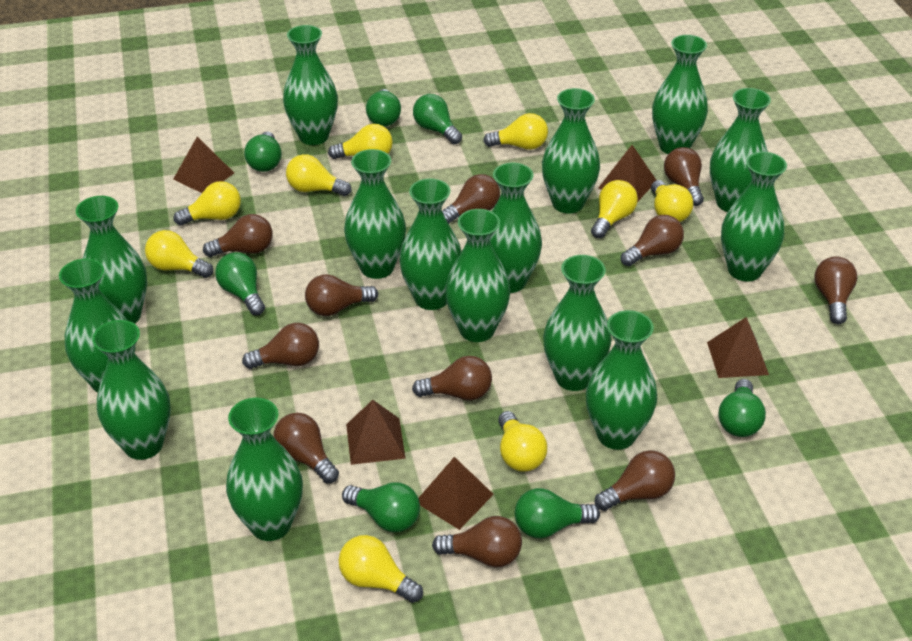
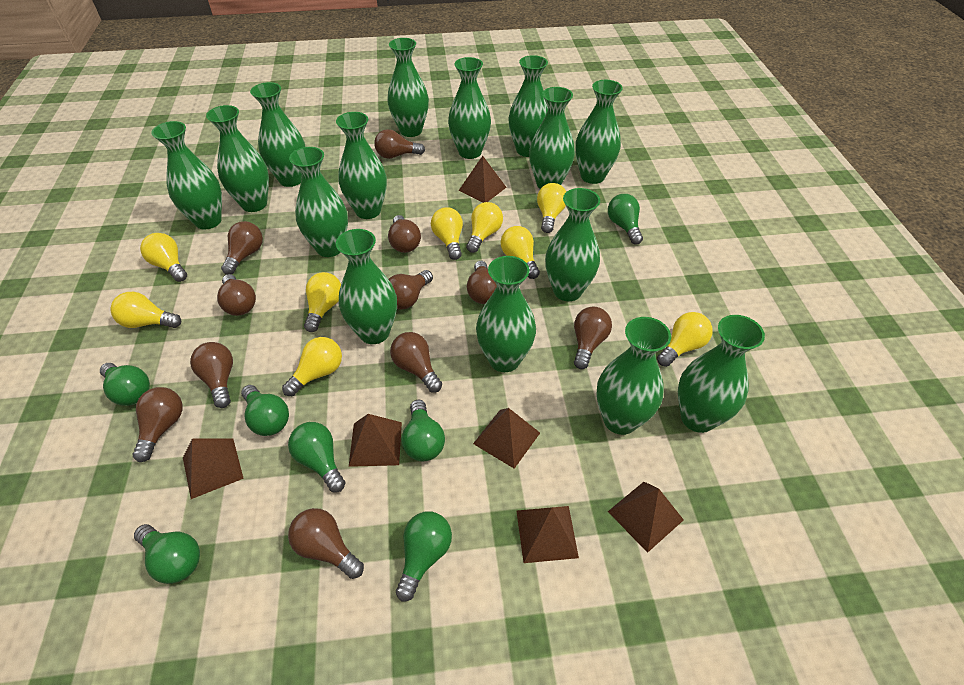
brown pyramid: [173,136,234,193] [346,400,406,465] [419,457,494,530] [598,145,656,202] [707,317,769,378] = 5 -> [183,439,244,499] [349,414,402,467] [459,156,506,203] [473,408,540,469] [517,506,579,563] [608,482,684,553] = 6

